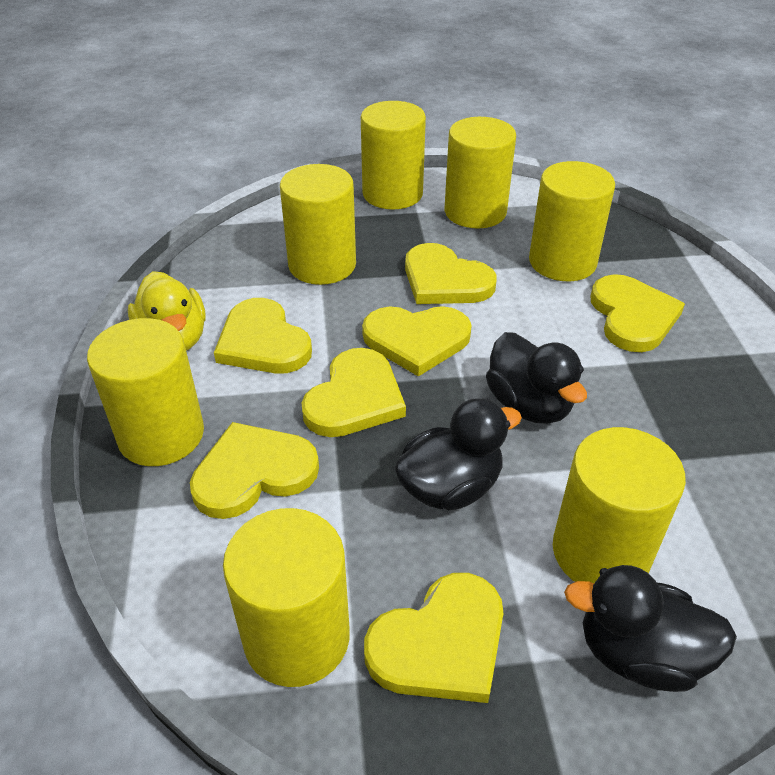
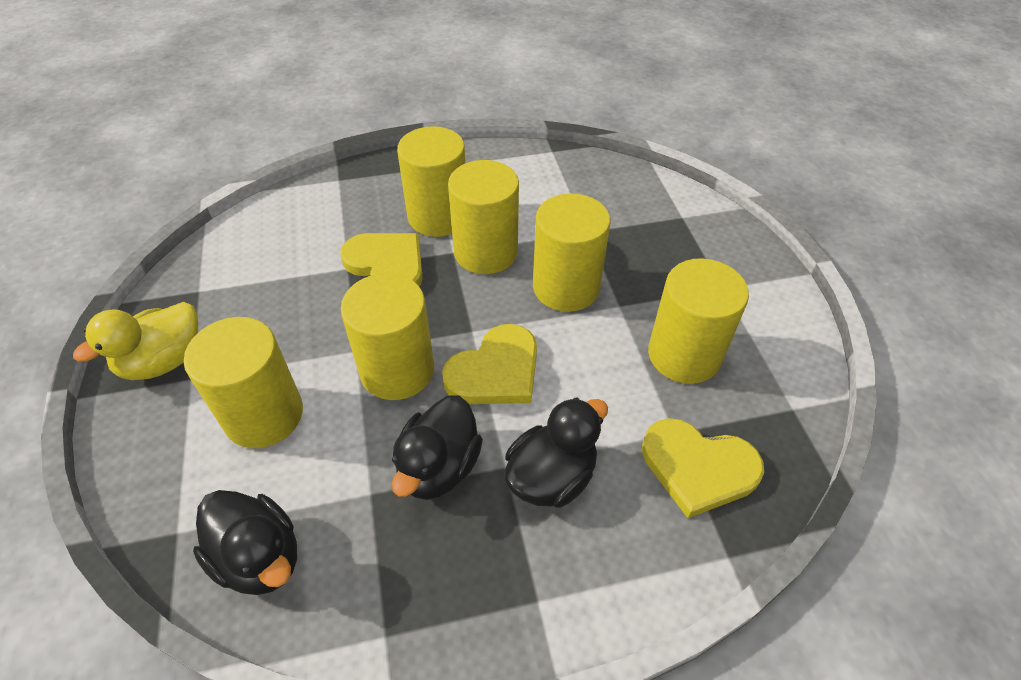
yellow cylinder: [87,318,204,466] [223,508,350,687] [280,164,356,285] [361,101,426,210] [444,117,516,228] [529,161,615,281] [553,427,686,583] = 7 -> [184,317,303,448] [341,273,434,400] [397,126,466,237] [448,160,519,274] [533,193,610,312] [648,258,749,384] = 6
yellow heart: [190,422,319,519] [214,298,312,373] [301,348,406,437] [362,306,472,377] [364,573,503,703] [405,243,497,304] [591,274,685,352] = 7 -> [340,233,423,287] [442,324,537,404] [642,418,764,518] = 3

